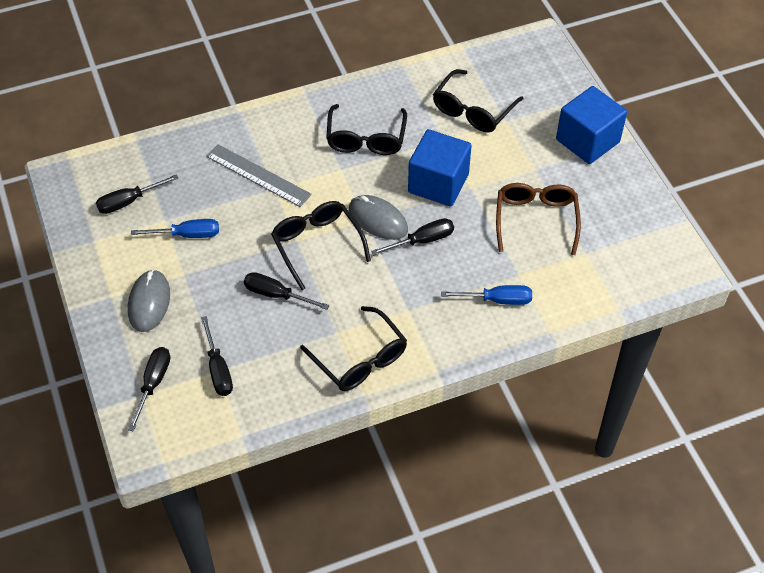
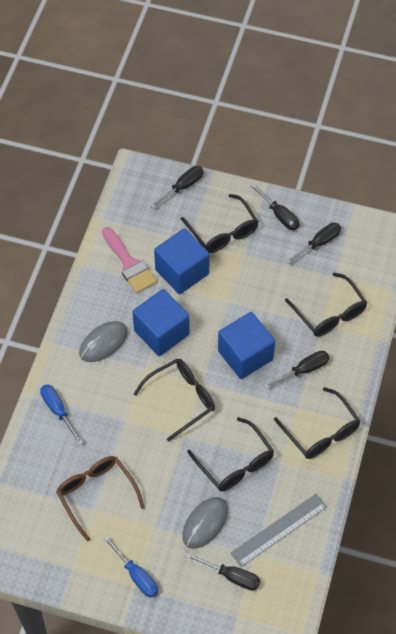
black glasses: [271,201,371,290] [300,306,407,391] [326,104,407,155] [433,69,524,132] = 4 -> [134,359,215,441] [181,194,259,253] [187,417,274,491] [274,387,360,459] [285,273,367,337] = 5
blue cube: [408,129,472,207] [556,86,627,164] = 2 -> [133,289,190,356] [154,228,210,294] [218,312,275,379] = 3
pink brush: none = 0 -> [102,227,157,293] = 1

